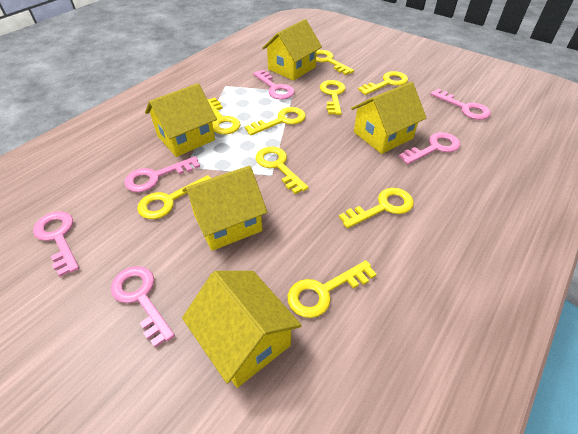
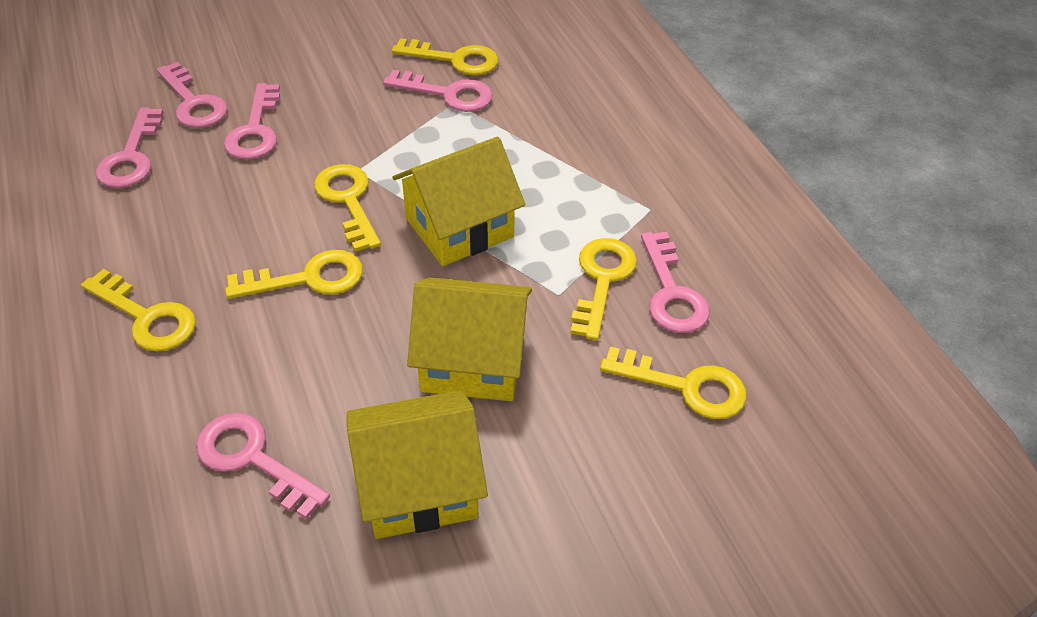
yellow house: [145,83,217,157] [182,166,267,251] [182,271,302,388] [262,19,322,81] [351,82,426,154] = 5 -> [347,390,488,539] [392,137,525,266] [407,277,532,401] = 3
yellow key: [137,175,211,219] [207,98,241,134] [245,107,306,136] [255,147,309,194] [287,260,377,318] [316,50,354,75] [320,80,346,115] [339,188,414,228] [358,71,408,95] = 9 -> [81,269,196,352] [225,250,363,299] [314,164,381,252] [392,38,498,75] [571,238,637,341] [600,346,747,419] = 6

